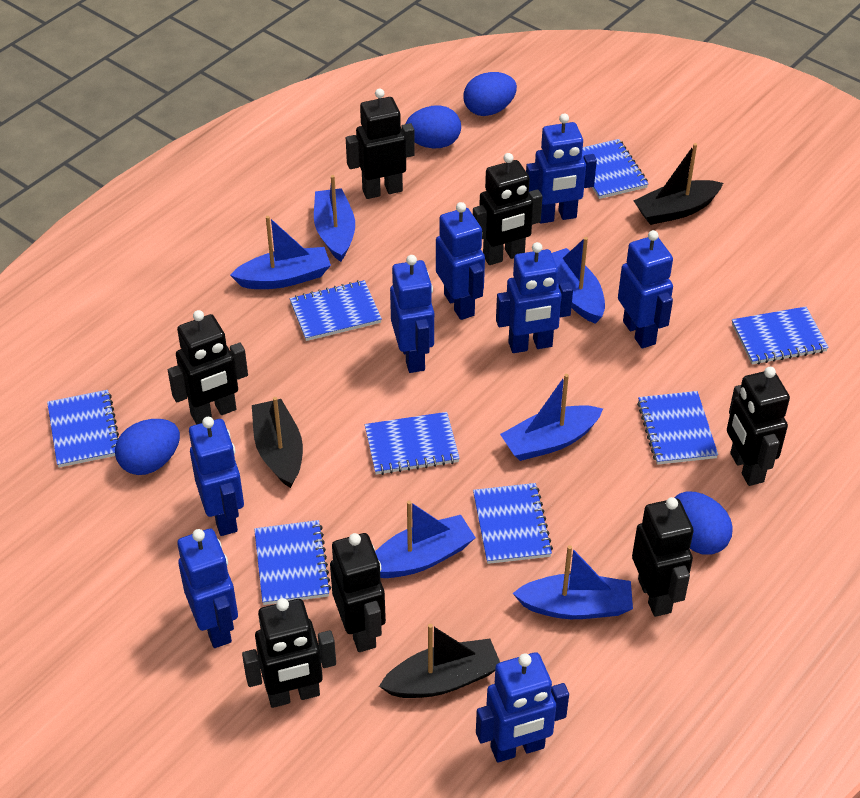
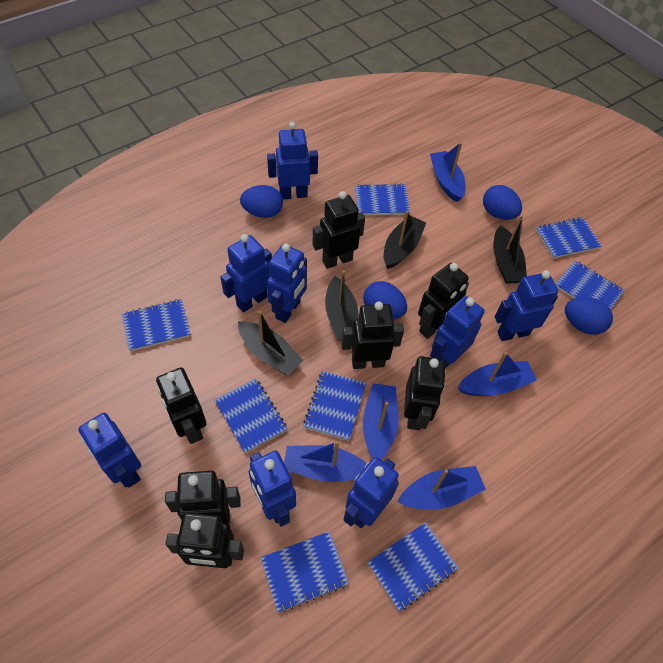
black boat: [252,397,303,488] [379,624,500,698] [633,143,723,225] = 3 -> [238,311,303,375] [325,270,359,341] [384,211,426,269] [493,215,527,284] = 4
blue boat: [230,216,331,289] [314,175,355,262] [375,501,476,578] [500,374,603,461] [513,545,633,619] [552,237,605,324] = 6 -> [284,441,367,482] [363,383,399,459] [397,466,486,510] [430,142,466,202] [458,352,537,396] = 5

